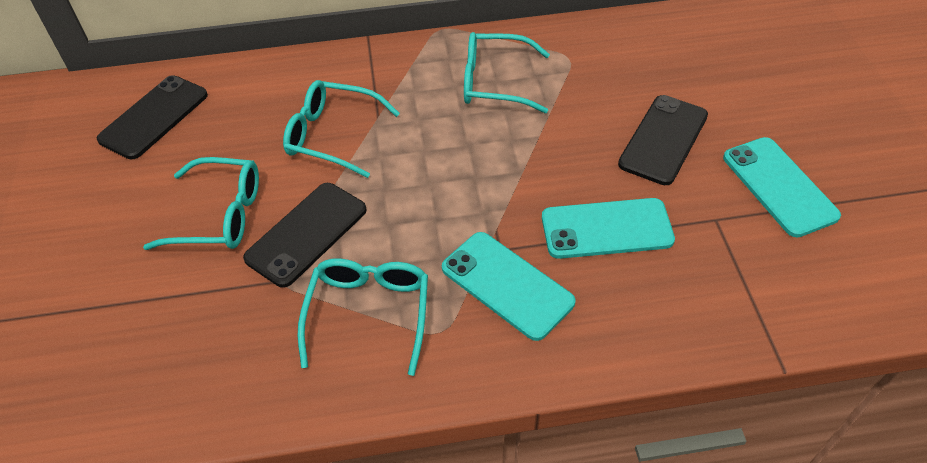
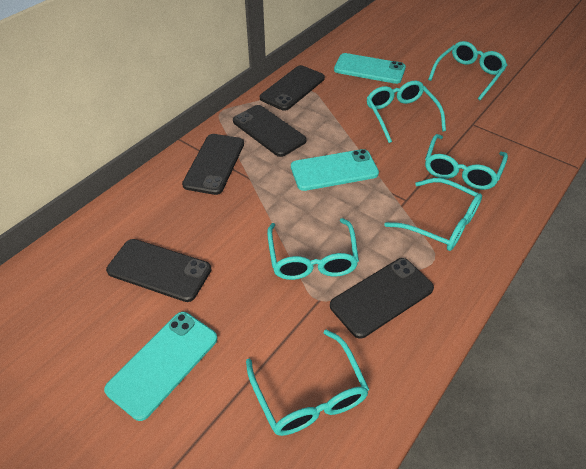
black phone: [97,75,208,160] [243,183,367,288] [618,95,708,185] = 3 -> [106,239,211,302] [182,134,244,195] [233,105,307,157] [260,65,325,111] [330,258,434,339] = 5
turquoise glasses: [143,157,259,250] [283,80,400,178] [297,258,428,376] [464,32,550,113] = 4 -> [246,329,369,436] [267,218,359,280] [367,81,446,143] [385,178,482,251] [425,134,508,190] [428,41,507,100] = 6

